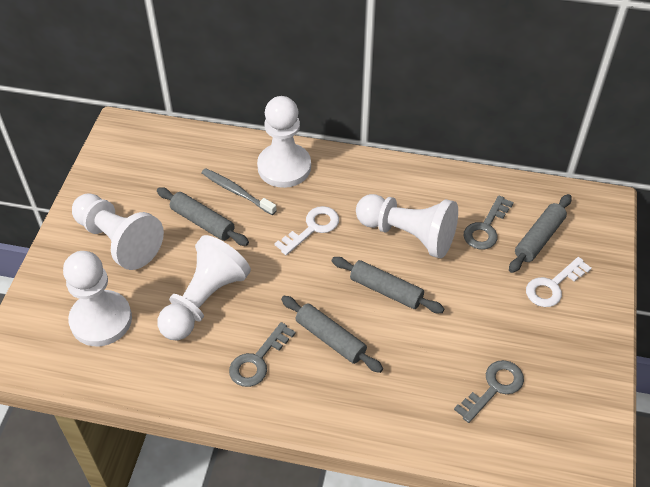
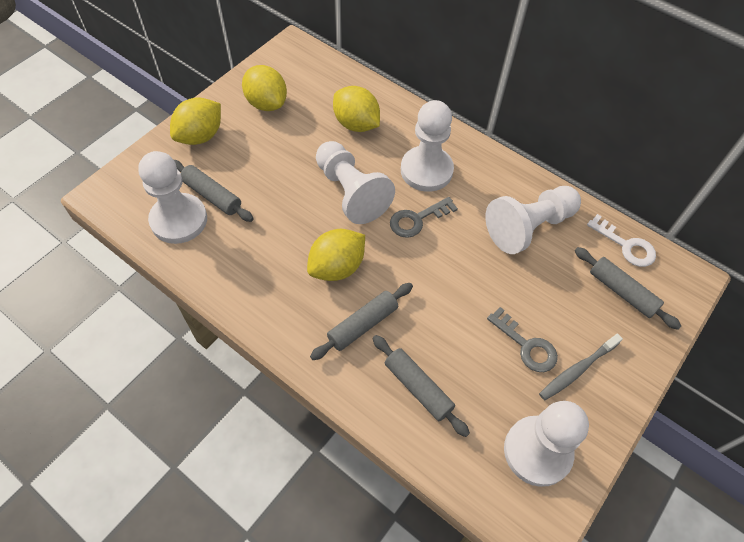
grey key: [229,322,296,387] [454,360,524,423] [464,195,514,250] = 3 -> [390,197,458,238] [487,307,558,372] = 2
white key: [275,206,339,255] [526,257,592,307] = 2 -> [587,214,656,267] = 1
yellow lemon: none = 0 -> [170,97,221,145] [242,65,287,111] [307,229,365,281] [333,86,380,132] = 4

